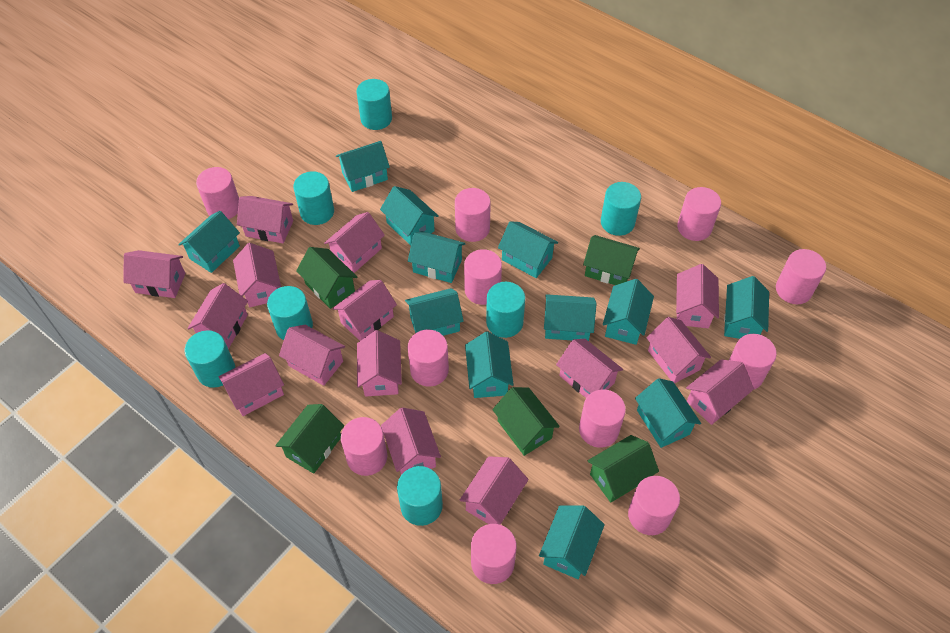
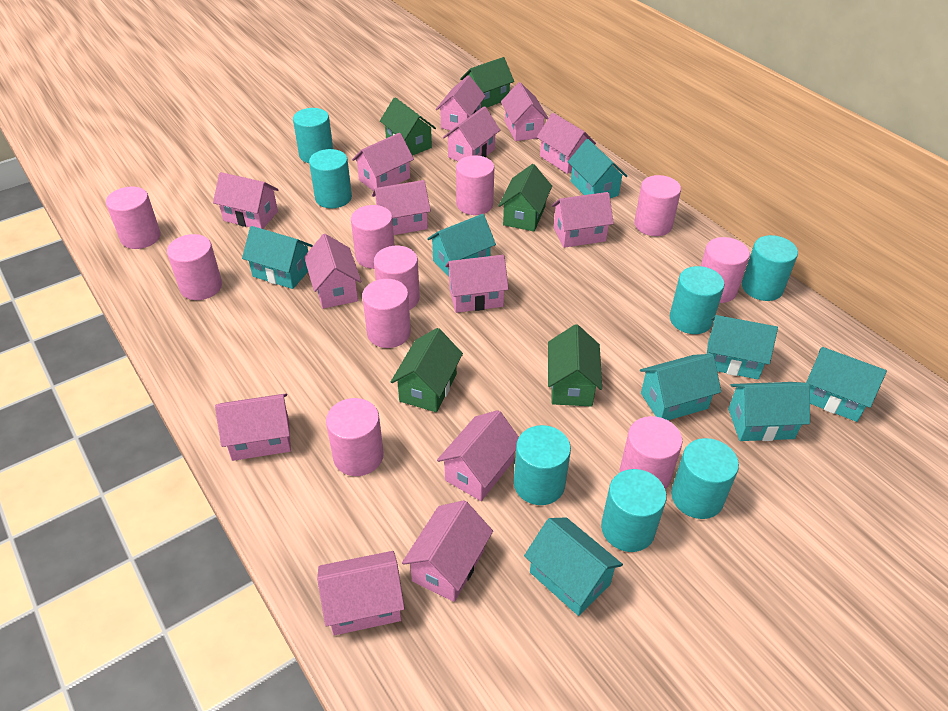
pink cylinder: [196,167,239,219] [341,417,387,476] [408,330,449,387] [455,188,491,242] [464,249,502,305] [471,524,517,584] [579,389,626,448] [628,476,680,535] [677,187,721,241] [729,334,777,389] [776,249,826,304] = 11 -> [106,187,161,249] [167,234,222,300] [326,398,384,476] [351,205,395,269] [362,279,411,348] [374,246,420,310] [456,156,494,215] [620,416,683,490] [634,175,681,236] [701,237,750,303] = 10
pink house: [123,250,185,298] [187,283,248,349] [219,353,284,416] [233,243,281,307] [237,196,293,243] [279,325,345,386] [324,212,385,273] [333,280,397,341] [357,330,402,397] [381,407,441,475] [460,456,529,524] [556,339,623,398] [647,317,711,383] [676,264,719,328] [686,359,754,425] = 15 -> [213,172,279,229] [215,393,291,461] [304,234,361,309] [317,551,405,635] [352,133,414,191] [372,180,431,235] [402,500,493,602] [436,75,486,130] [437,410,519,501] [443,106,500,161] [445,255,509,313] [501,82,548,141] [537,113,596,174] [551,192,614,248] = 14
turquoise house: [178,211,240,273] [336,141,390,192] [380,186,438,245] [405,288,464,336] [408,231,465,283] [465,331,514,398] [498,221,558,278] [539,505,605,579] [544,294,596,341] [603,279,654,345] [635,378,701,448] [724,276,769,339] = 12 -> [242,226,313,289] [427,214,496,277] [524,517,623,616] [568,139,627,198] [640,354,721,420] [707,315,778,380] [728,382,810,441] [806,347,887,422] = 8

